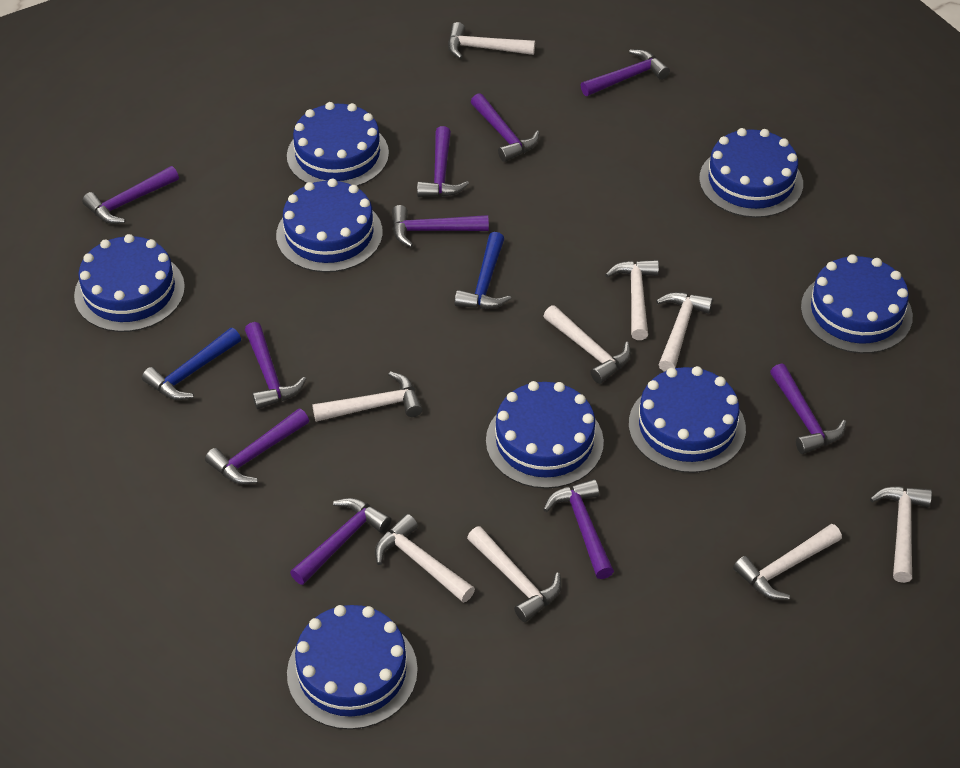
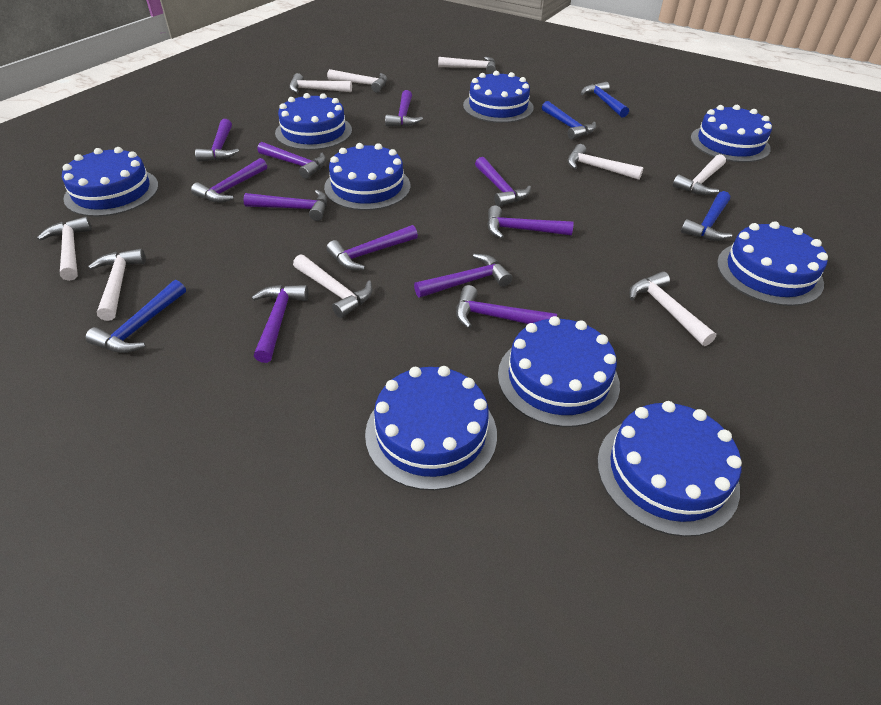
blue cake: [74,234,185,332] [276,179,383,272] [287,102,389,187] [287,605,418,730] [486,381,604,489] [629,366,746,473] [699,128,803,218] [801,254,913,353] = 8 -> [62,147,159,217] [275,93,352,150] [324,143,411,210] [365,366,497,491] [463,71,534,123] [498,316,620,427] [597,401,742,537] [690,105,772,162] [717,221,828,306] = 9
blue hammer: [142,328,241,400] [455,232,511,309] = 2 -> [86,280,186,353] [542,101,596,140] [581,82,629,117] [681,191,732,241] = 4
purple hammer: [82,166,179,224] [205,408,309,484] [245,322,306,409] [290,498,391,585] [392,205,489,247] [417,126,469,197] [471,93,540,162] [543,479,614,579] [581,49,670,96] [770,363,847,454] = 10 -> [191,158,267,203] [195,119,239,162] [243,190,327,221] [252,285,309,363] [257,142,326,179] [326,225,418,270] [385,90,423,127] [414,254,512,298] [456,285,557,329] [475,157,531,207] [487,205,573,239] = 11

